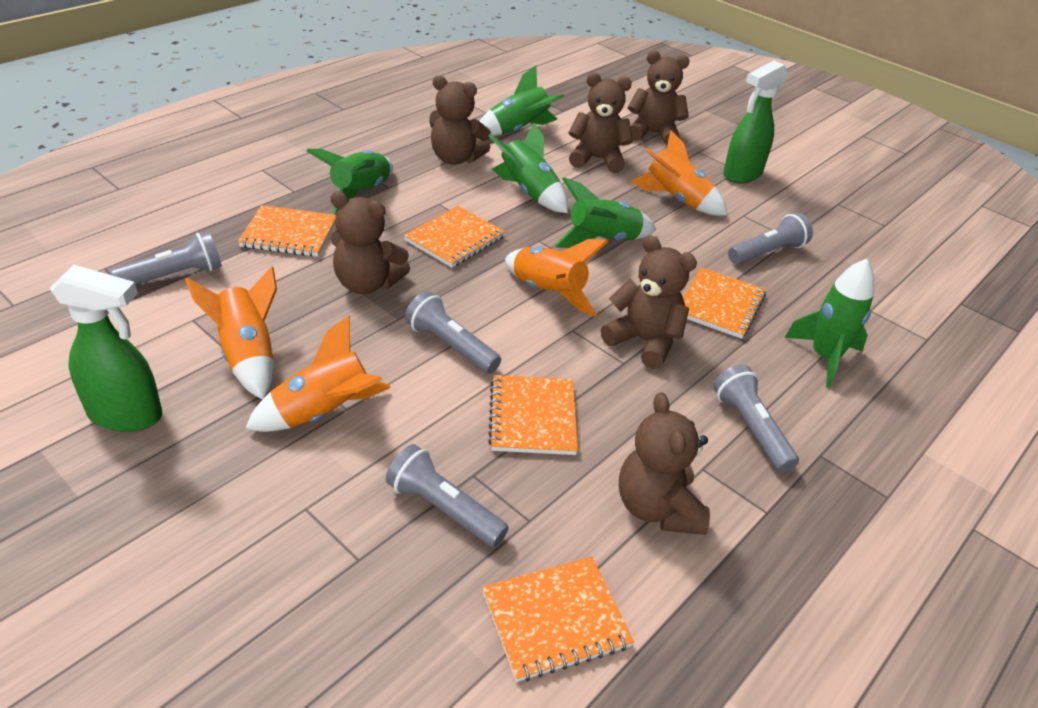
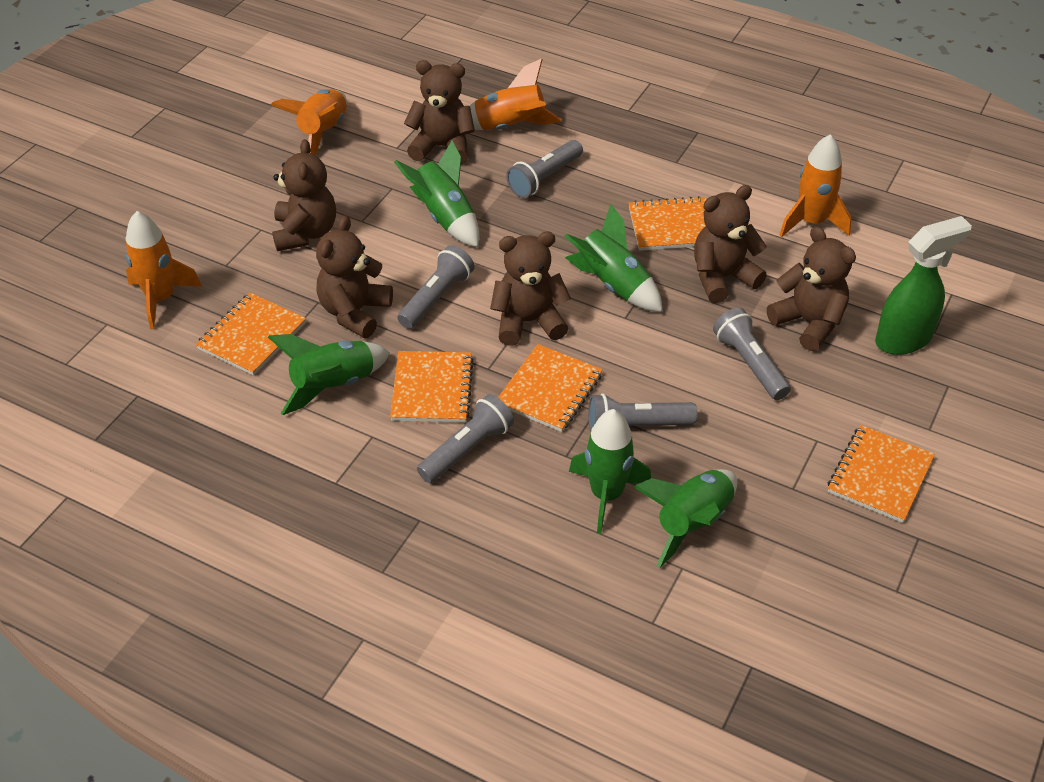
green spray bottle: [50,265,162,432] [723,61,788,183] = 2 -> [875,216,972,355] = 1

